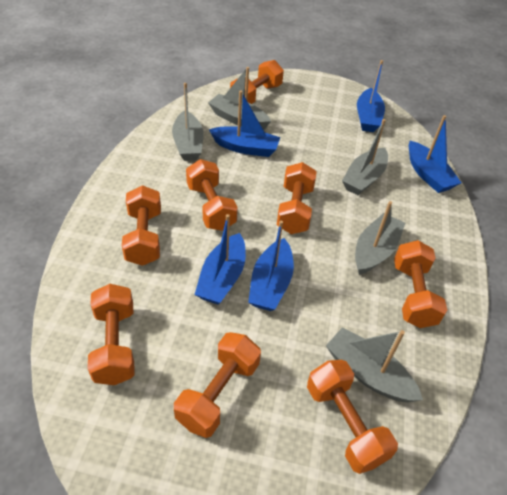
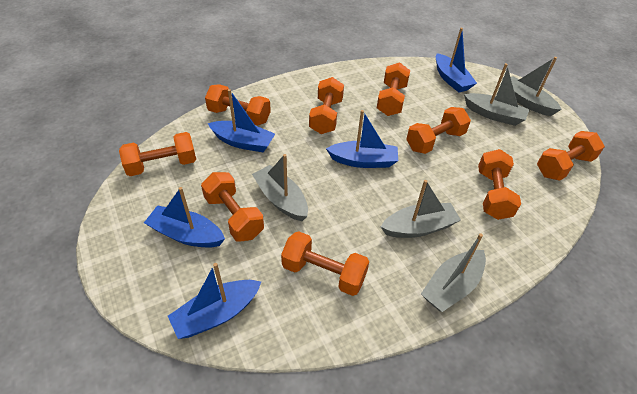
orange dumbbell: [88,284,135,385] [122,185,161,266] [174,332,261,438] [186,159,238,231] [230,60,284,104] [277,162,317,234] [307,360,398,474] [394,240,447,328] = 8 -> [119,132,196,176] [201,172,264,242] [205,84,271,126] [281,231,369,296] [309,77,344,134] [377,62,410,116] [406,107,471,154] [478,149,521,220] [537,131,605,181] = 9

